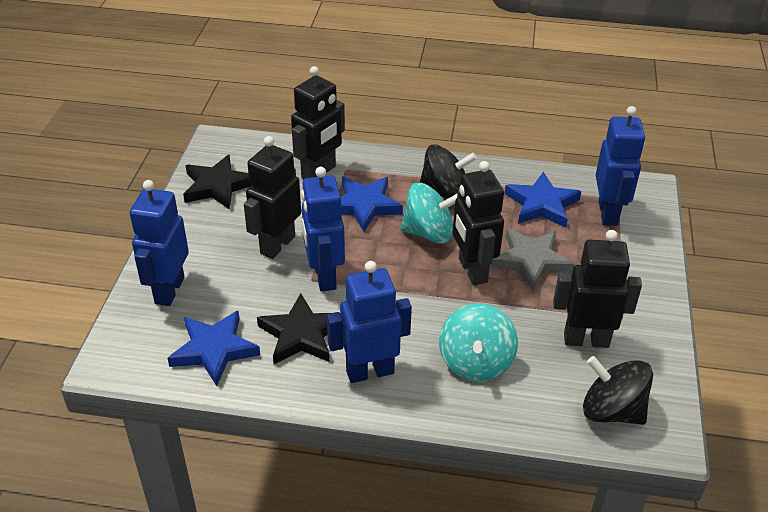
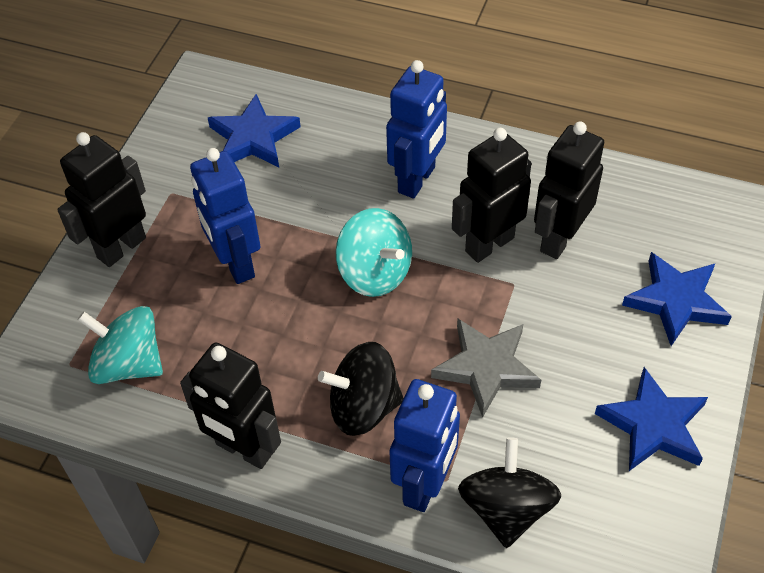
black star: [183,155,251,210] [257,293,330,364] = 2 -> none = 0
blue robot: [130,180,189,306] [301,167,345,291] [327,261,412,383] [596,106,645,226] = 4 -> [190,148,261,284] [386,60,447,199] [390,379,460,512] = 3

